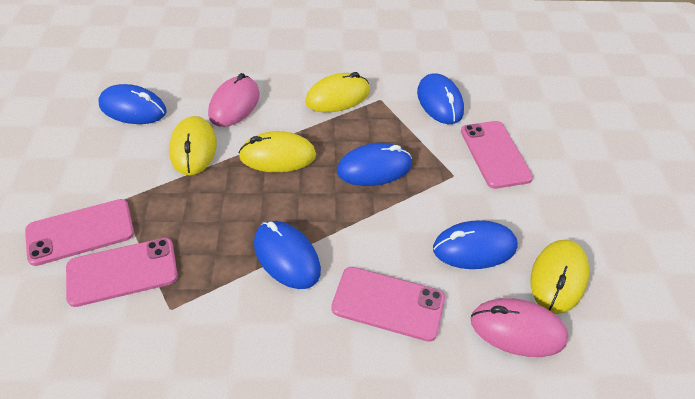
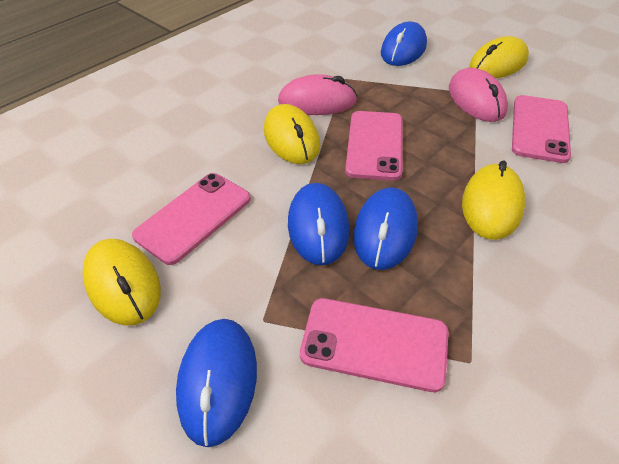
blue mouse: [99,84,167,124] [254,221,321,289] [337,143,412,186] [417,73,464,124] [433,220,518,269] = 5 -> [176,319,257,447] [288,183,350,265] [353,187,418,270] [381,21,427,66] = 4

